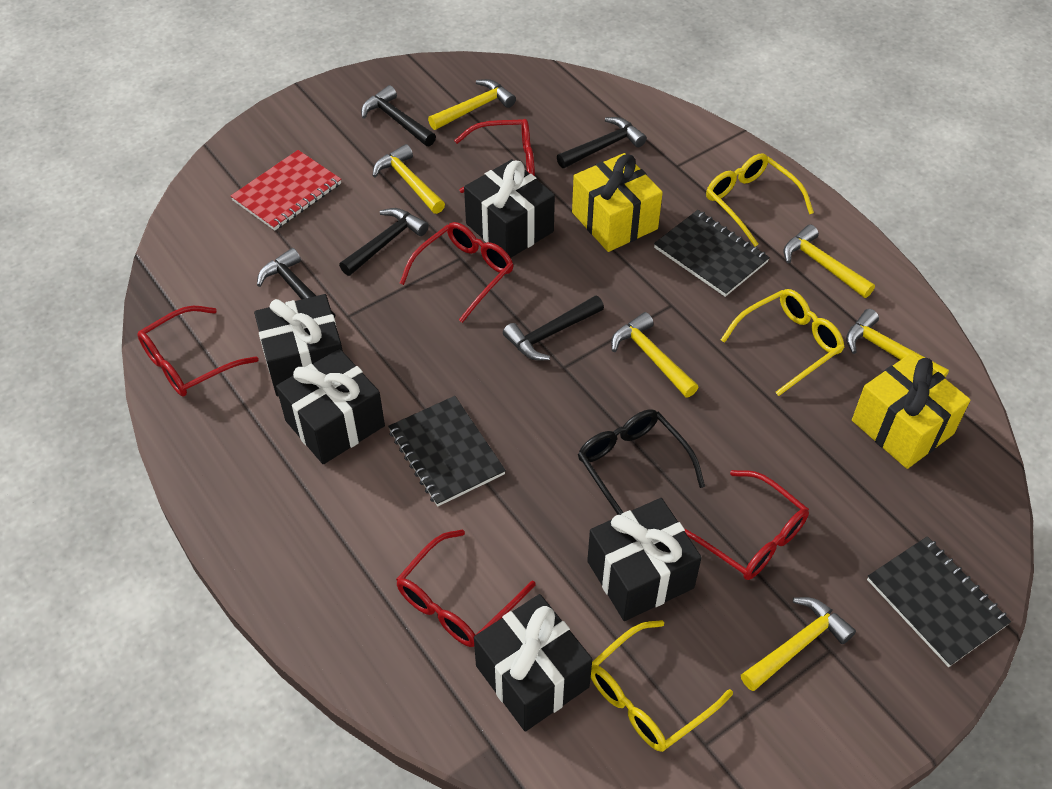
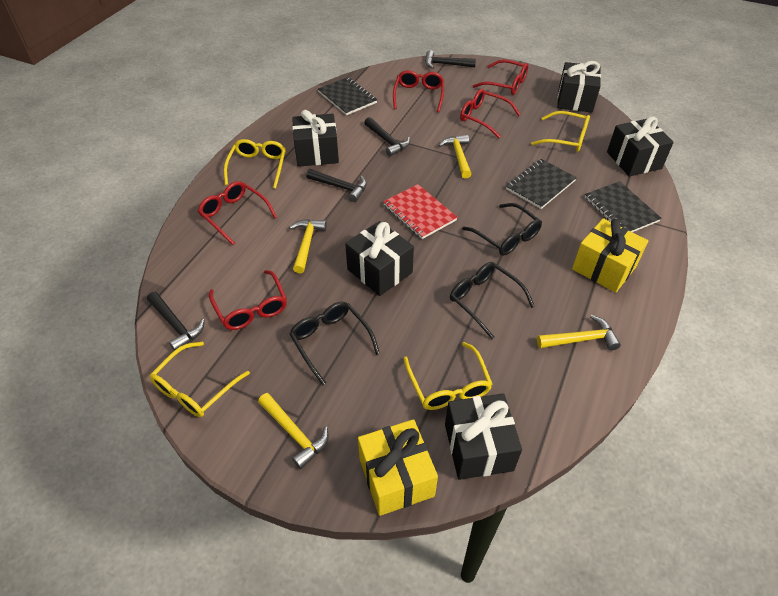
black glasses: [578,409,705,515] = 1 -> [289,302,380,385] [450,262,535,339] [462,203,542,256] = 3
black hammer: [257,248,335,318] [339,208,429,276] [361,85,436,146] [503,295,604,360] [557,117,647,168] = 5 -> [147,292,205,351] [306,169,367,202] [364,117,410,157] [425,50,476,69] = 4
yellow glasses: [591,620,733,752] [706,153,814,246] [721,289,845,396] = 3 -> [149,342,250,417] [224,139,286,189] [404,342,492,410] [531,111,590,152] = 4
yellow hammer: [373,144,445,214] [428,79,516,130] [611,312,698,398] [741,597,856,691] [783,225,875,298] [846,309,949,378] = 6 -> [258,393,329,469] [289,219,327,273] [439,134,471,178] [537,315,621,351] = 4

